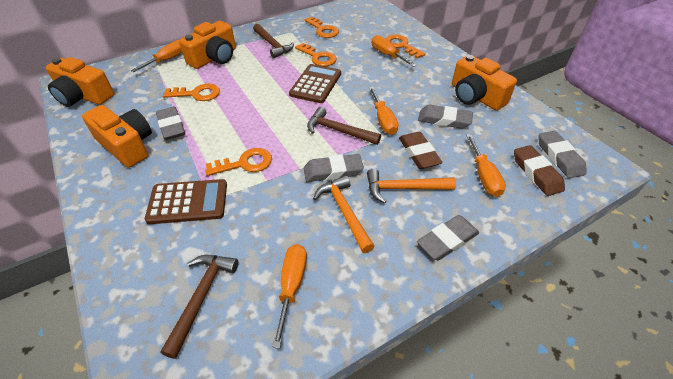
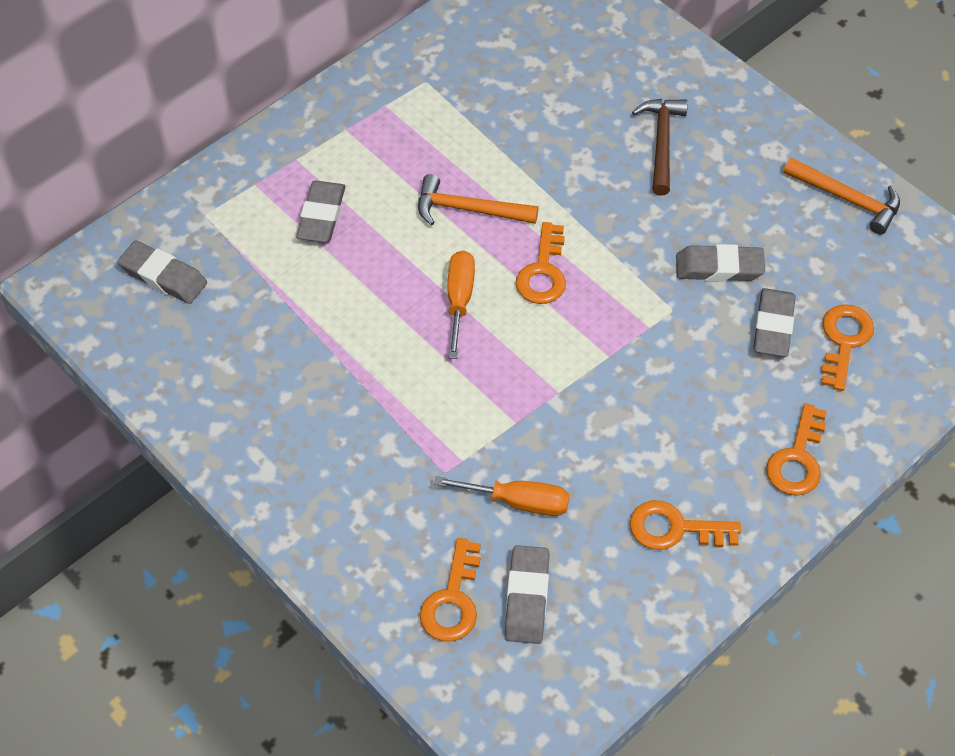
brown calculator: [145,179,227,224] [289,64,341,103] = 2 -> none = 0
brown eraser: [399,132,443,169] [514,145,565,196] = 2 -> none = 0
brown hammer: [160,255,238,359] [253,24,294,58] [307,107,381,145] = 3 -> [632,99,688,196] = 1
orange camera: [46,57,114,107] [82,105,152,168] [179,21,236,69] [452,55,517,110] = 4 -> none = 0
orange screwdriver: [131,40,182,72] [272,244,307,349] [369,87,398,135] [372,35,417,67] [466,134,506,197] = 5 -> [434,476,570,516] [448,250,475,359] = 2

